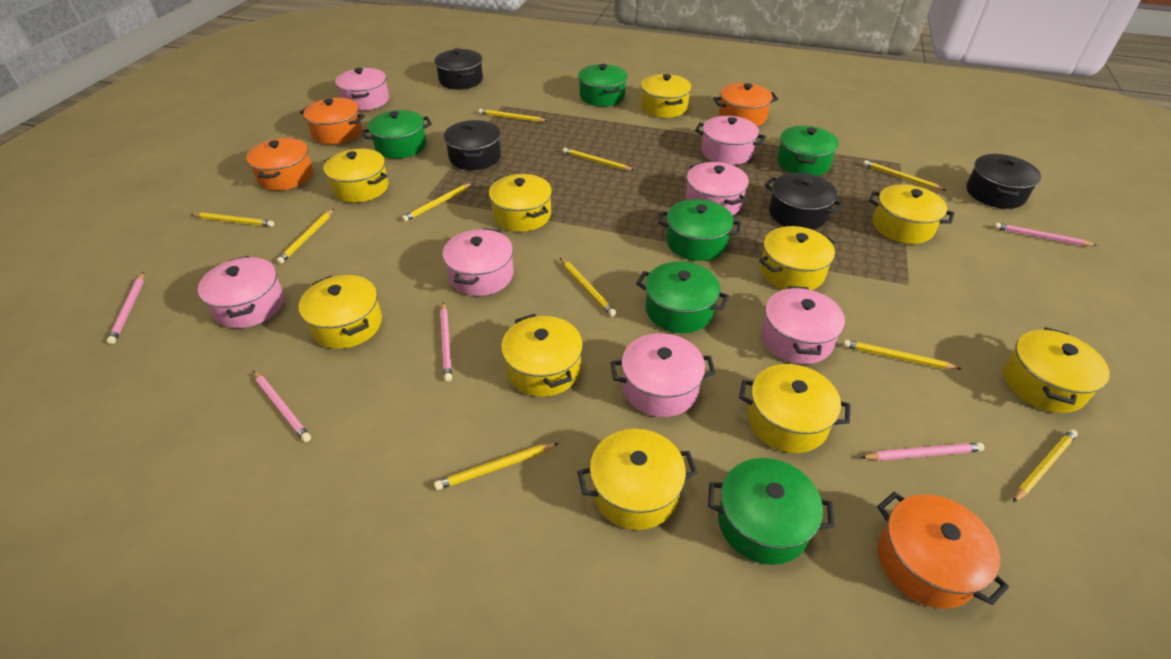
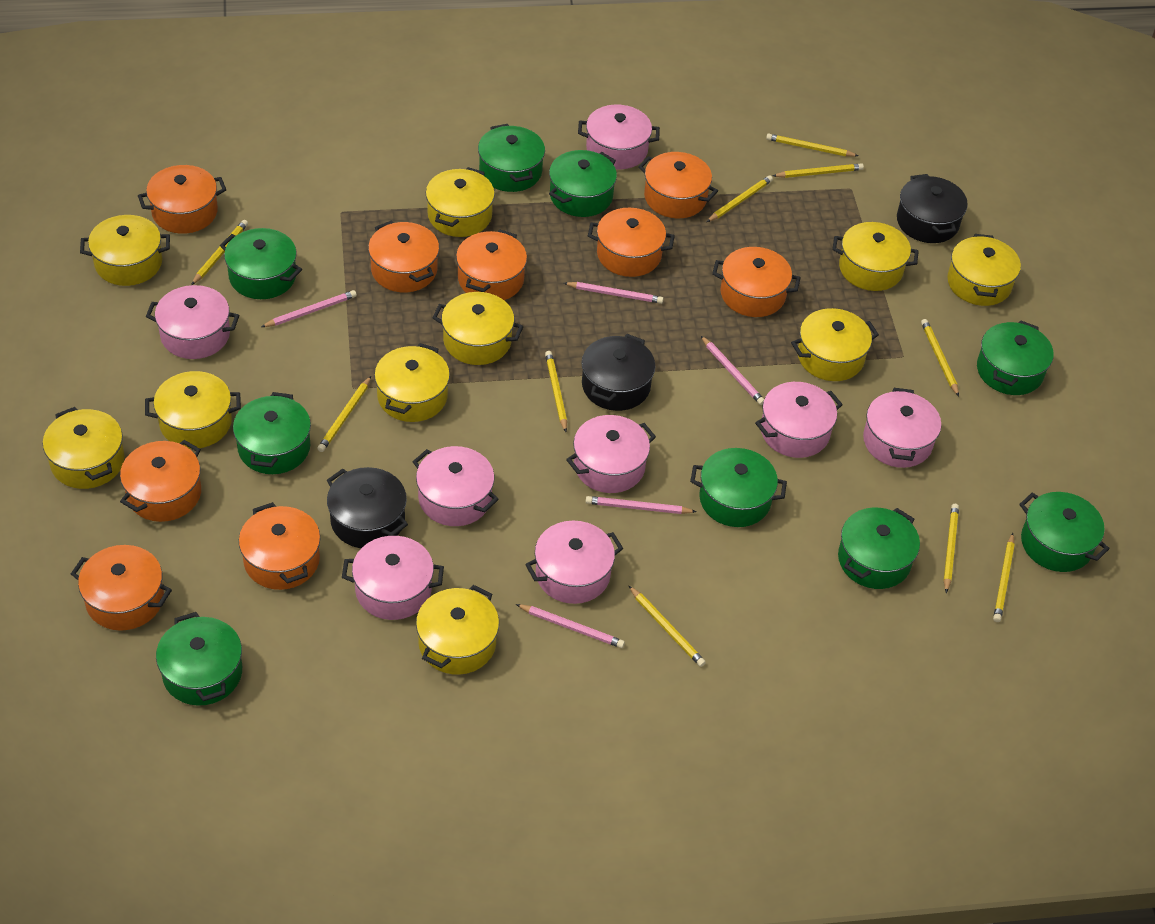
black pot: [434,48,483,89] [444,120,501,170] [765,173,844,230] [966,154,1041,209] = 4 -> [327,467,408,548] [581,334,656,411] [897,174,968,243] = 3
green pot: [362,110,432,159] [578,64,627,106] [636,261,729,333] [658,199,741,261] [708,458,834,565] [777,126,839,176] = 6 -> [156,612,242,706] [220,228,302,299] [233,392,311,474] [478,124,545,192] [549,150,617,217] [690,448,787,527] [838,508,920,589] [977,320,1053,395] [1019,492,1110,572] = 9
orange pot: [246,138,313,191] [300,98,365,145] [713,83,778,126] [877,492,1009,609] = 4 -> [71,545,172,631] [120,440,201,522] [138,165,226,234] [239,502,320,590] [368,221,439,292] [456,229,527,300] [588,208,675,277] [638,152,718,218] [712,247,801,317] = 9
pink pot: [198,256,284,328] [335,68,389,111] [442,228,513,296] [611,333,716,417] [686,162,749,215] [695,116,766,165] [761,286,845,364] = 7 -> [146,285,239,359] [342,536,444,620] [413,446,499,526] [525,521,623,604] [566,415,656,493] [578,105,660,169] [755,382,843,458] [863,388,941,468] = 8

